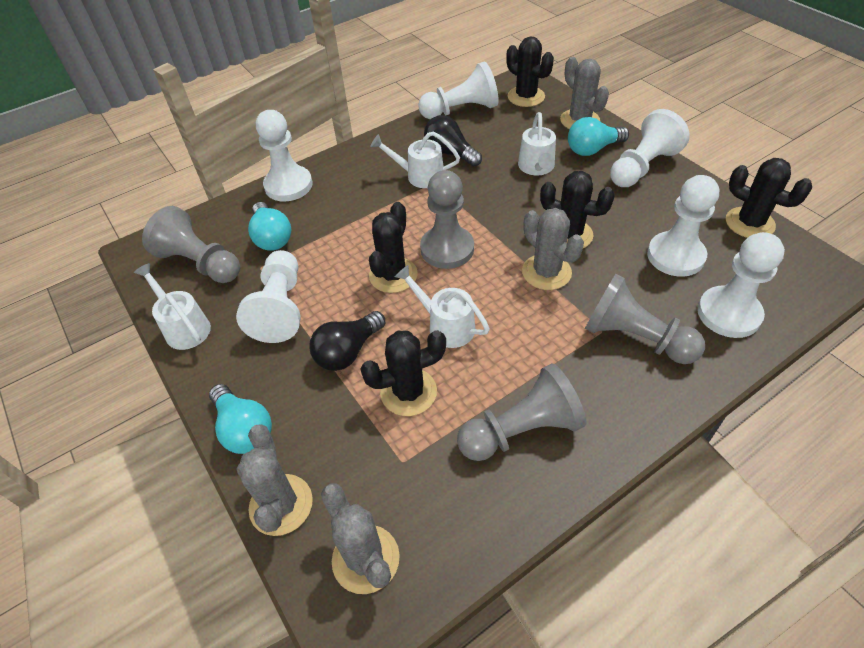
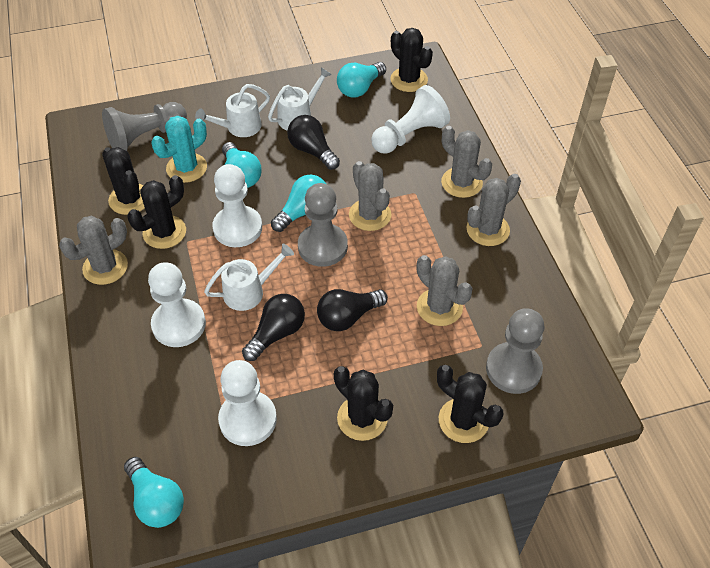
black light bulb: [310,311,385,371] [424,115,482,167] = 2 -> [242,294,305,361] [287,115,340,170] [317,289,388,331] = 3
grey cactus: [236,424,313,536] [321,484,400,594] [522,208,584,290] [560,57,609,129] = 4 -> [59,216,128,285] [349,161,391,231] [417,255,473,326] [441,126,492,198] [467,174,521,246] = 5
grey pawn: [142,206,240,283] [420,170,474,269] [457,364,586,461] [585,274,705,364] = 4 -> [102,102,187,151] [298,183,348,267] [486,308,545,394] = 3
turquoise cactus: none = 0 -> [152,116,207,183] = 1
turquoise light bulb: [209,384,272,454] [248,202,291,251] [568,117,629,156] = 3 -> [124,457,184,528] [222,142,262,188] [271,174,326,232] [337,62,386,98] = 4
white pawn: [236,250,301,343] [256,110,312,202] [418,62,499,119] [610,109,690,187] [647,175,719,277] [697,232,785,338] = 6 -> [148,262,206,347] [212,164,262,247] [218,360,277,446] [371,85,450,154] = 4
white watering can: [134,263,211,350] [371,132,460,188] [395,265,490,348] [518,112,556,175] = 4 -> [195,84,270,137] [204,244,294,311] [268,67,332,131] = 3

